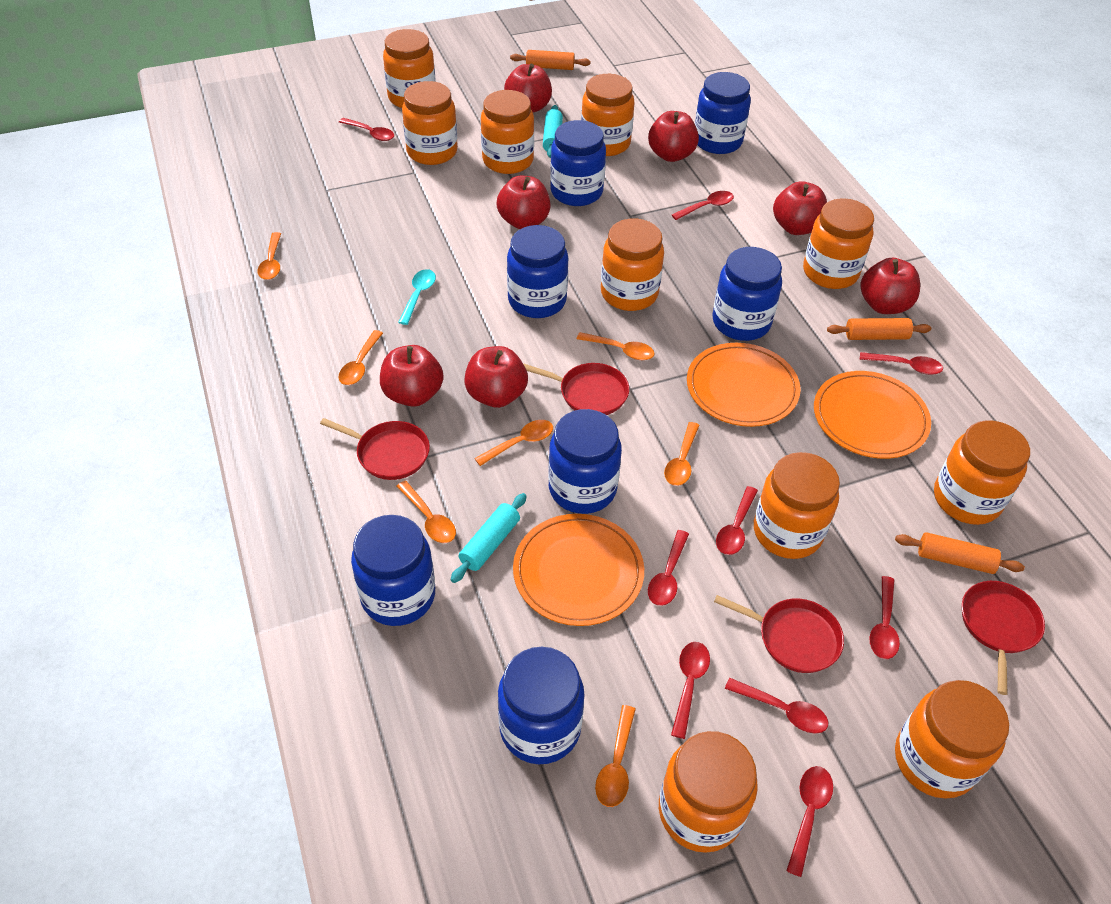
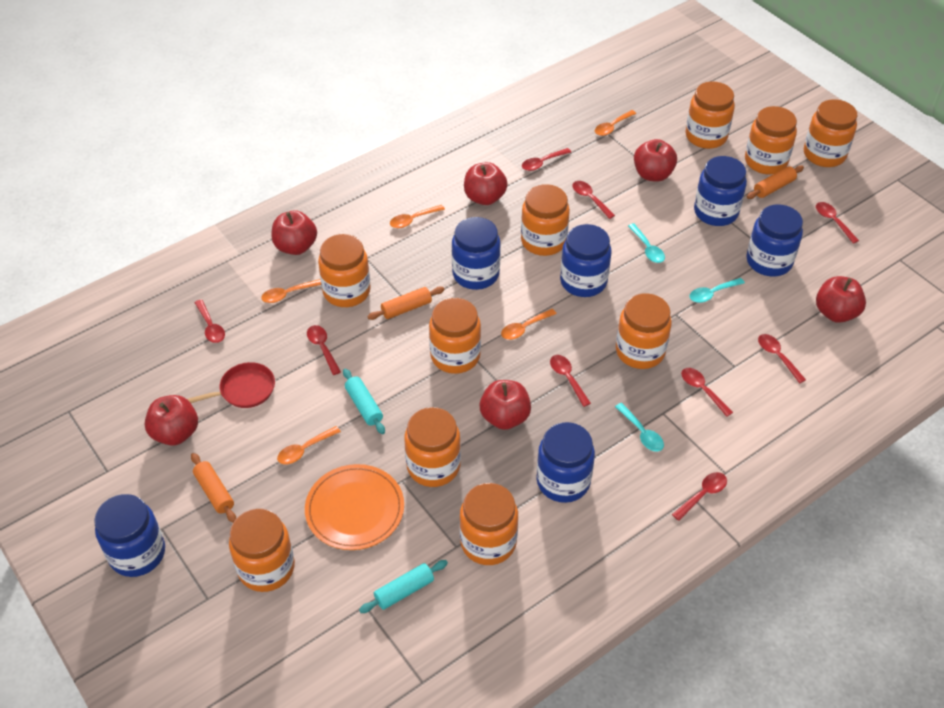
blue jar: [351,515,435,626] [498,647,584,764] [507,225,568,318] [548,409,622,514] [550,120,606,206] [695,72,751,154] [712,247,782,341] = 7 -> [94,494,165,577] [452,217,501,290] [536,422,595,503] [560,224,612,297] [694,156,747,226] [747,204,803,277] = 6
orange plate: [513,514,644,626] [687,343,801,427] [814,371,931,459] = 3 -> [305,464,404,550] = 1
orange spoon: [257,232,281,280] [339,330,383,385] [396,481,456,543] [474,420,553,466] [577,332,655,360] [595,705,636,807] [664,422,700,486] = 7 -> [261,279,321,303] [277,426,341,464] [390,205,445,228] [501,309,556,340] [595,110,636,136] = 5
red apple: [380,345,444,407] [464,346,528,408] [497,176,550,229] [504,64,552,113] [648,111,699,162] [773,181,827,235] [860,258,920,314] = 7 -> [145,395,198,446] [271,210,317,255] [464,162,508,205] [480,380,531,430] [634,139,677,182] [816,276,866,323] = 6
red pan: [320,418,430,480] [524,363,629,415] [714,595,844,673] [962,581,1045,695] = 4 -> [187,362,275,408] = 1
turquoise spoon: [398,269,436,325] = 1 -> [615,403,664,452] [628,223,665,263] [690,278,745,303] = 3

